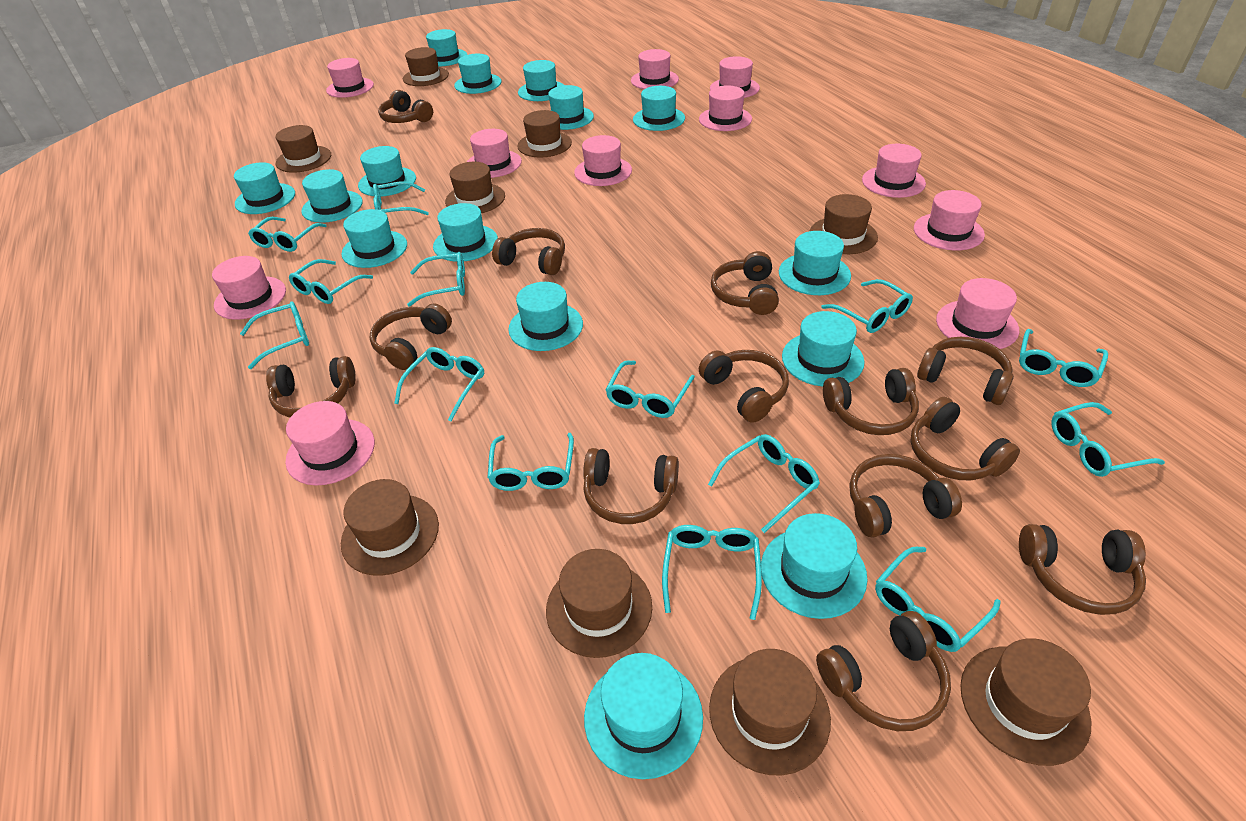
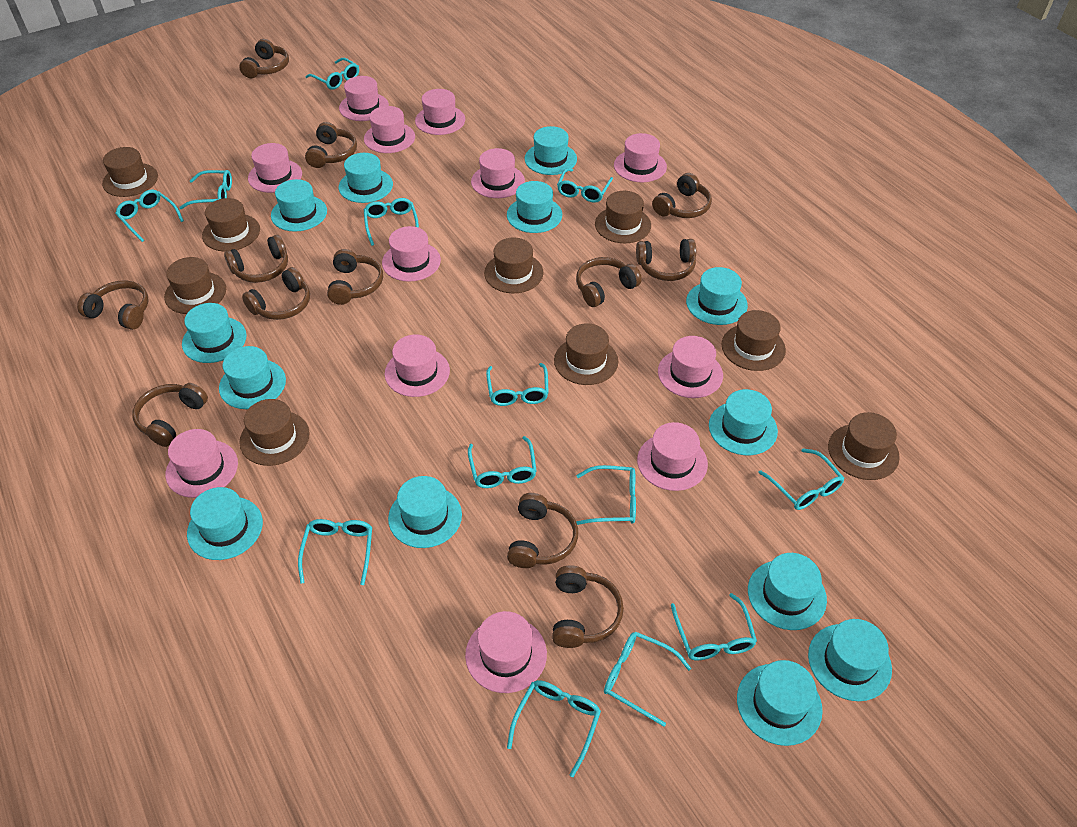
brown headphones: [266,356,356,417] [370,303,452,370] [378,90,433,123] [492,228,565,275] [583,448,679,524] [699,350,789,423] [711,251,779,315] [816,611,951,731] [823,368,919,435] [849,454,962,538] [911,397,1020,481] [917,337,1014,405] [1019,524,1146,615] = 13 -> [77,280,149,330] [132,383,208,447] [224,235,288,283] [239,39,289,78] [242,267,310,320] [305,122,357,168] [327,249,383,305] [507,493,578,568] [552,565,624,648] [576,257,642,307] [636,239,696,281] [652,173,712,218] = 12
pink hat: [212,256,286,320] [285,401,375,485] [326,58,374,98] [467,129,522,178] [574,135,632,186] [631,49,679,89] [699,85,752,131] [710,56,760,98] [862,144,926,198] [914,190,985,250] [936,278,1019,349] = 11 -> [165,429,238,498] [248,143,302,193] [339,76,389,121] [364,106,415,153] [382,226,441,282] [385,335,450,397] [415,89,465,135] [465,611,547,693] [471,148,525,198] [614,133,667,182] [637,422,708,491] [658,336,723,398] = 12
turquoise glasses: [240,302,309,369] [248,217,327,252] [289,259,373,304] [373,181,429,215] [394,347,484,422] [407,252,465,307] [487,433,574,491] [606,361,695,418] [662,525,762,620] [708,434,820,533] [821,279,913,333] [875,547,1001,652] [1019,329,1108,387] [1052,402,1165,477] = 14 -> [115,189,184,242] [179,170,232,209] [298,519,372,585] [305,58,359,90] [364,198,419,246] [468,436,537,488] [486,363,549,406] [507,680,601,777] [557,168,613,203] [576,465,636,525] [604,632,692,727] [671,593,757,661] [758,448,844,510] = 13
turquoise hat: [234,162,295,214] [301,169,363,223] [341,209,407,268] [358,146,416,196] [426,29,467,66] [433,203,498,262] [454,54,501,94] [508,282,583,351] [518,60,564,101] [548,85,594,130] [584,653,703,779] [633,86,685,131] [761,513,867,619] [779,231,851,295] [782,311,865,387] = 15 -> [182,303,246,363] [187,487,263,560] [219,346,286,409] [271,179,327,232] [339,153,393,203] [388,476,462,548] [507,181,562,233] [525,126,577,175] [686,267,748,325] [709,389,778,455] [737,660,823,746] [748,553,827,630] [808,619,892,701] = 13

